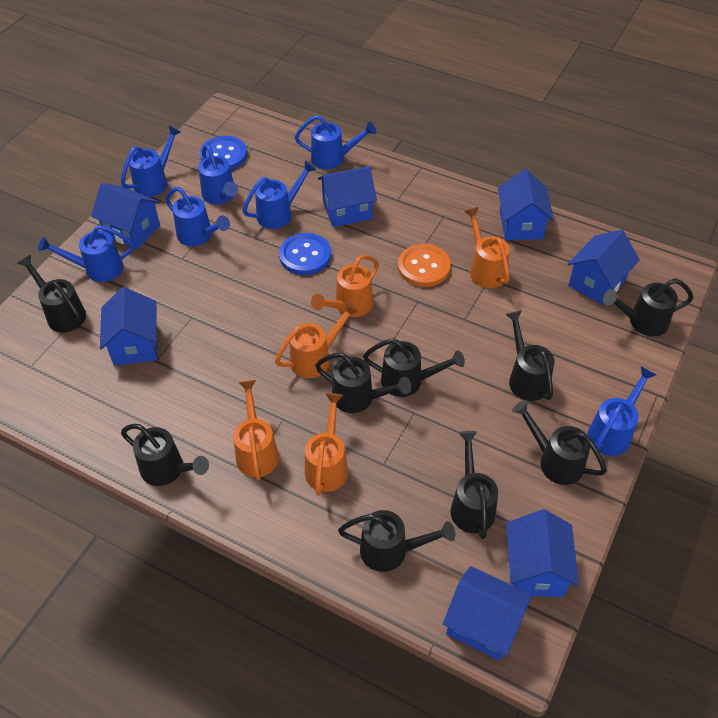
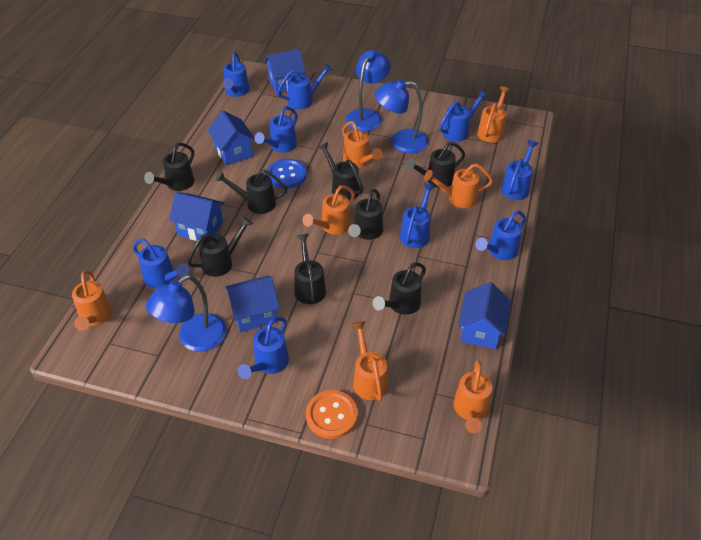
black watering can: [17,255,86,332] [121,424,209,486] [315,353,411,413] [338,510,455,572] [363,338,465,397] [450,431,498,539] [505,310,555,401] [512,400,607,485] [603,278,694,336] = 9 -> [144,143,194,191] [187,216,253,277] [216,170,287,214] [294,234,326,304] [318,142,363,200] [348,189,383,240] [372,262,426,315] [406,142,465,188] = 8
blue button: [200,136,247,170] [279,233,331,275] = 2 -> [267,159,307,189] = 1
blue house: [91,183,160,249] [100,287,157,365] [318,166,377,227] [443,566,532,661] [498,169,554,240] [506,509,579,597] [568,230,640,305] = 7 -> [169,192,224,241] [207,110,255,166] [225,275,280,332] [264,49,306,94] [458,282,511,349] = 5
blue lamp: none = 0 -> [146,275,227,352] [345,50,391,132] [375,79,429,154] = 3
blue watering can: [38,225,134,282] [121,126,181,197] [165,187,230,246] [198,144,238,204] [242,161,316,229] [295,115,376,170] [588,367,656,456] = 7 -> [133,239,189,288] [223,52,250,97] [238,317,289,379] [254,106,298,153] [277,63,333,109] [400,183,436,248] [439,90,488,142] [476,211,526,260] [501,140,539,200] = 9
orange watering can: [233,380,279,480] [275,301,359,378] [305,393,348,496] [311,255,379,317] [464,207,510,288] = 5 -> [72,270,112,331] [303,185,355,235] [342,121,382,168] [352,321,388,401] [424,164,493,209] [454,360,493,433] [477,86,510,143] = 7

